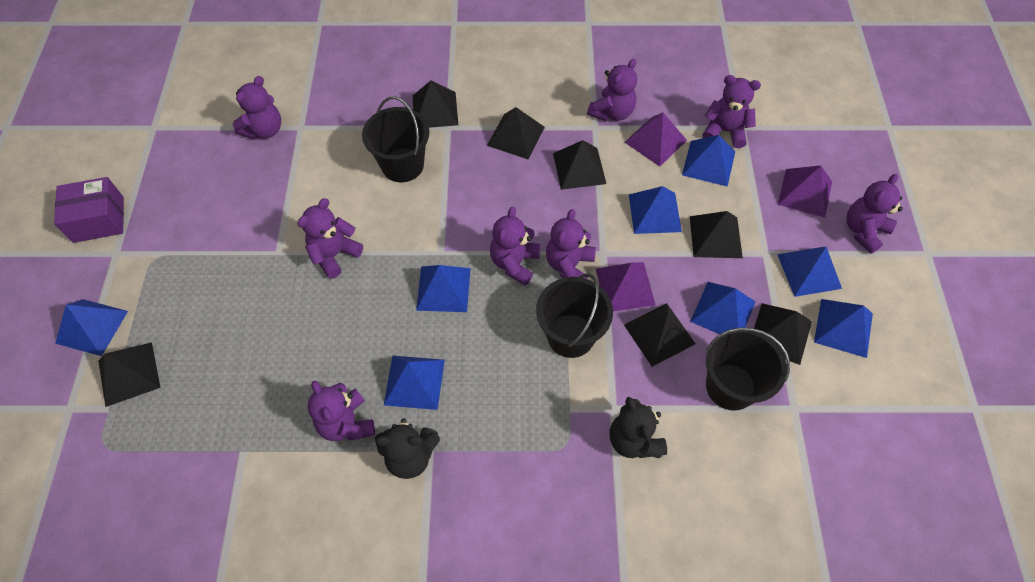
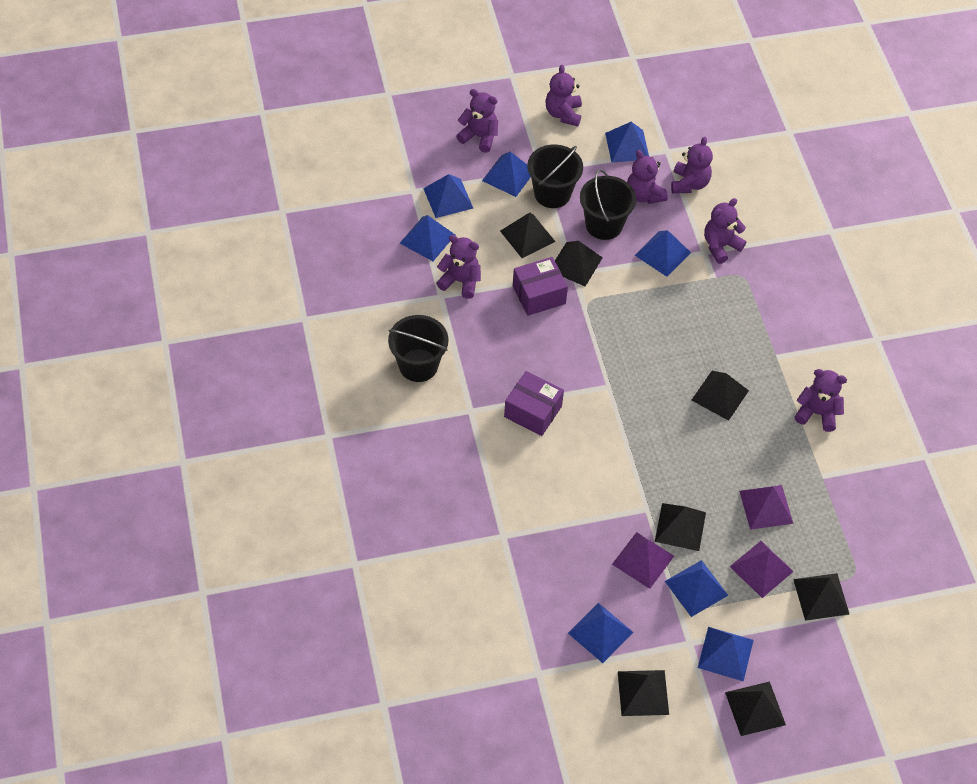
black teddy bear: [375,418,440,479] [610,397,667,458] = 2 -> none = 0
purple box: [54,177,124,243] = 1 -> [504,371,564,436] [513,257,568,316] = 2
purple teddy bear: [233,76,281,140] [297,198,363,279] [308,380,375,441] [490,206,540,286] [546,209,596,279] [587,59,637,121] [702,75,761,148] [847,174,903,254] = 8 -> [436,235,481,299] [456,89,498,153] [545,65,582,126] [627,150,668,204] [671,137,713,193] [704,198,746,264] [795,369,847,432] = 7

